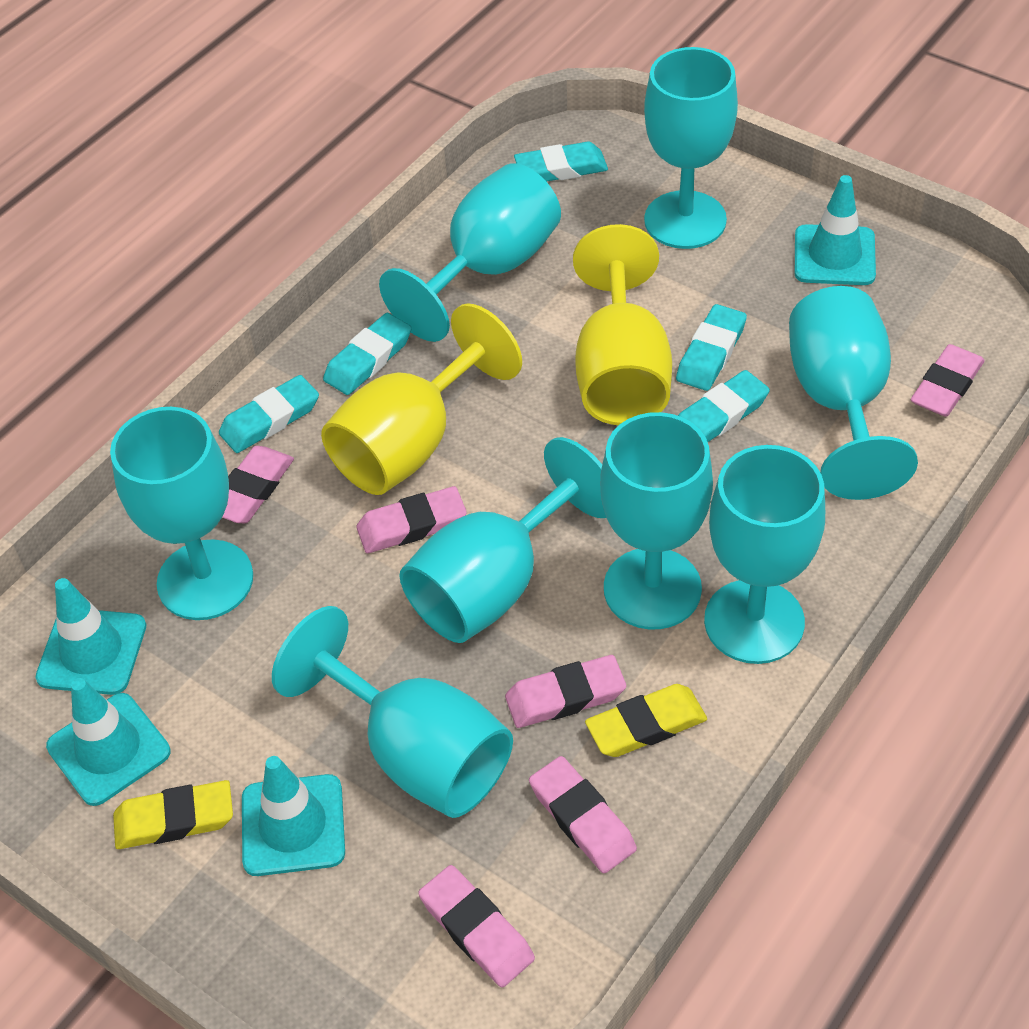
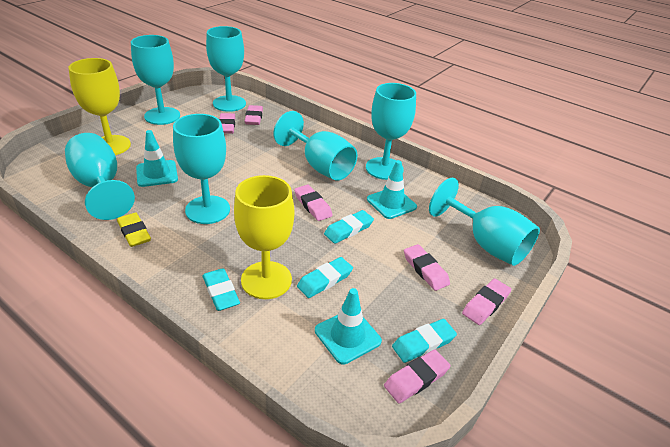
turquoise eraser: [219,375,319,453] [323,313,412,395] [514,142,608,182] [676,304,747,391] [678,370,770,442] = 5 -> [202,268,240,311] [297,257,353,298] [324,210,374,244] [392,319,457,363] = 4
turquoise goblet: [110,407,253,620] [272,606,513,818] [379,163,561,342] [399,437,606,643] [600,412,713,629] [644,47,738,249] [704,445,825,664] [789,286,918,500] = 8 -> [65,133,135,220] [131,35,180,125] [173,114,230,224] [206,26,246,112] [273,111,358,181] [366,83,416,180] [429,178,540,266] = 7
turquoise traffic cone: [35,578,146,695] [46,678,171,806] [242,756,345,876] [795,175,876,285] = 4 -> [136,130,178,187] [315,288,382,364] [367,160,417,219] = 3
yellow eraser: [113,780,233,849] [585,684,707,757] = 2 -> [117,213,151,247] = 1

